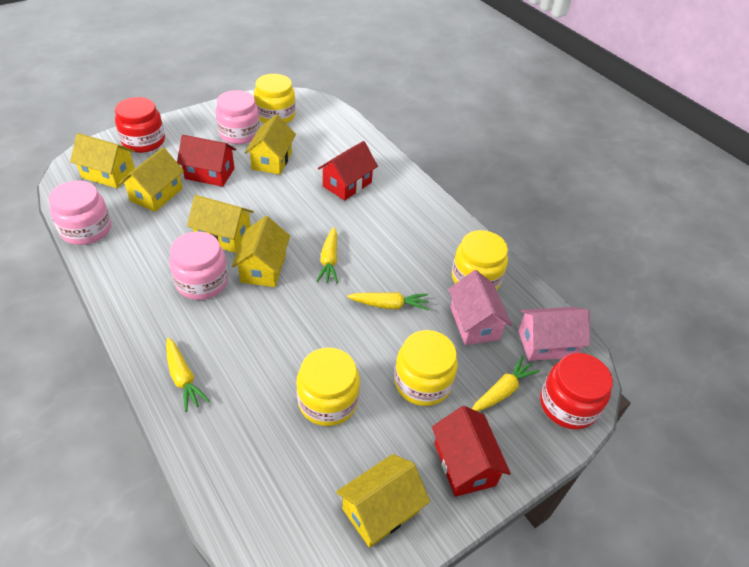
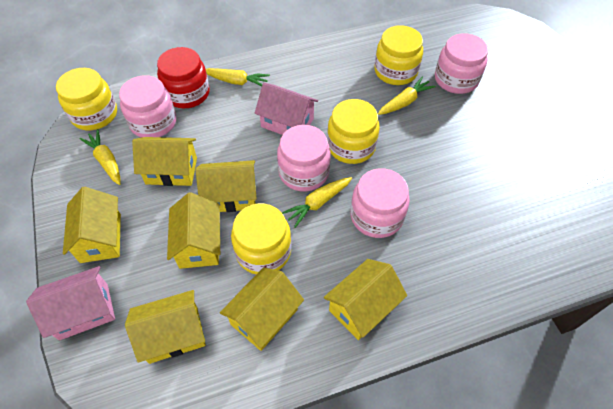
pink jar: [49,181,111,245] [169,232,229,300] [215,90,260,144] = 3 -> [119,75,176,138] [277,125,331,191] [350,168,410,238] [435,33,488,94] = 4
red house: [177,135,236,187] [318,141,378,201] [432,406,511,497] = 3 -> none = 0
red jar: [115,97,165,153] [540,353,613,430] = 2 -> [157,47,210,109] = 1
yellow house: [70,133,135,188] [119,147,184,212] [187,195,254,253] [232,216,290,287] [245,115,296,175] [336,454,430,548] = 6 -> [63,187,121,263] [125,290,206,364] [132,137,197,186] [167,192,220,269] [195,160,257,212] [220,267,304,351] [324,259,407,340] = 7

